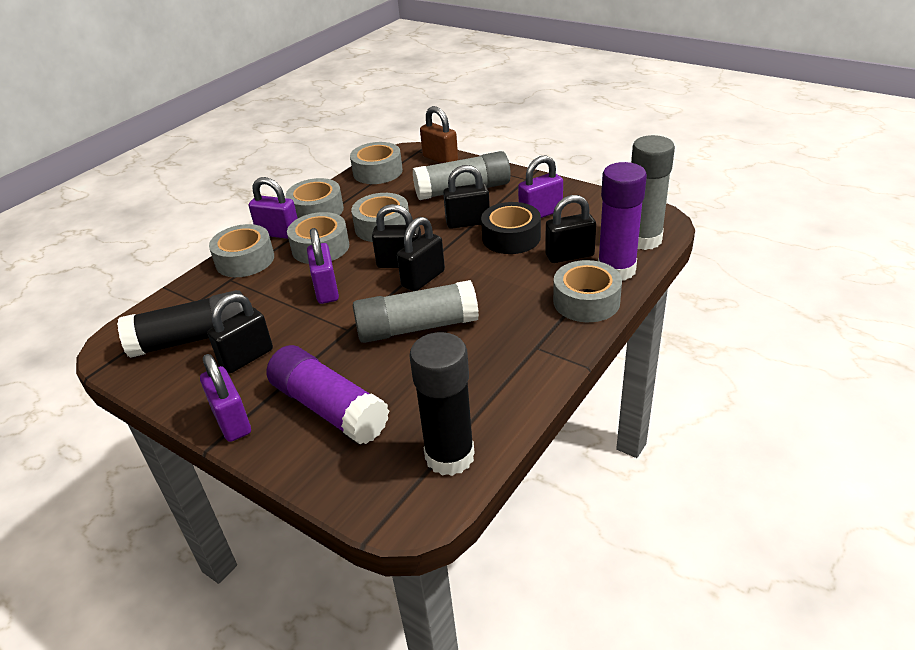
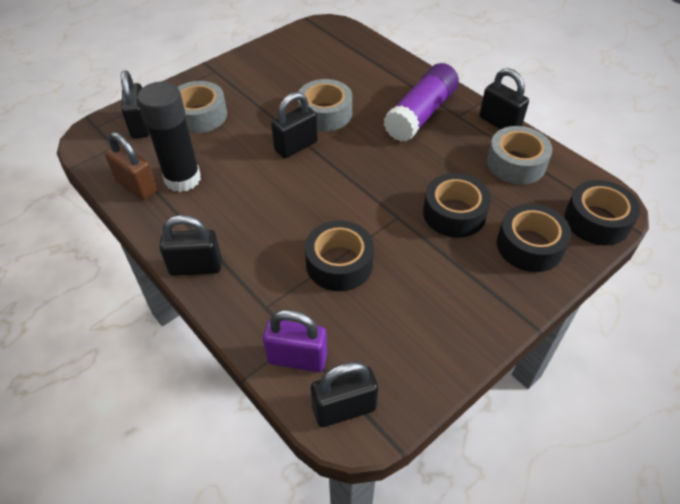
black glue stick: [117,290,244,358] [409,332,475,476] = 2 -> [137,82,201,192] = 1
black tape: [481,202,541,254] = 1 -> [305,221,374,291] [423,173,491,238] [497,204,571,272] [565,180,640,245] = 4
grey glue stick: [353,280,479,343] [412,151,511,200] [631,135,675,250] = 3 -> none = 0
grey tape: [209,224,274,277] [286,178,344,218] [287,212,349,264] [350,142,403,184] [351,193,409,242] [553,260,622,322] = 6 -> [177,81,227,133] [297,79,352,131] [487,126,553,184] = 3
purple glue stick: [266,345,389,444] [598,162,647,281] = 2 -> [384,63,459,142] = 1
purple padlock: [200,354,251,442] [249,177,298,239] [307,228,339,304] [518,155,563,218] = 4 -> [263,310,327,372] = 1

